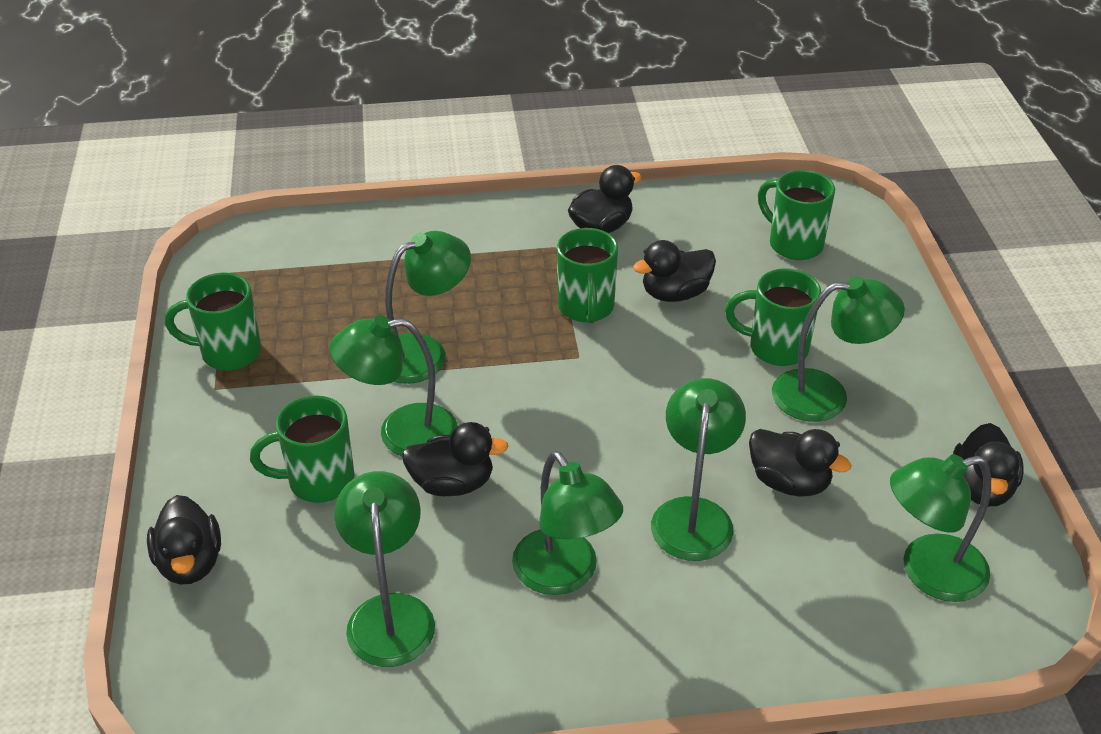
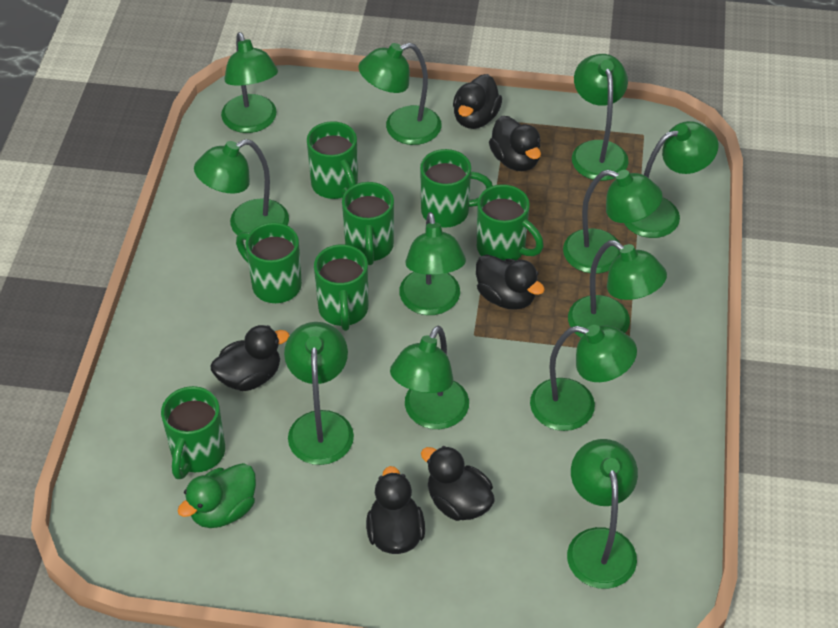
green duck: none = 0 -> [178,463,256,528] = 1
green lamp: [330,315,458,457] [334,471,435,667] [385,231,471,384] [512,451,623,595] [651,378,746,561] [772,276,905,422] [890,454,991,602] = 7 -> [194,139,289,240] [221,32,278,133] [284,322,354,465] [358,43,441,145] [390,326,469,429] [399,212,466,315] [530,325,637,431] [563,170,663,274] [567,439,638,589] [568,240,667,338] [572,54,629,181] [624,121,719,238] = 12
green mug: [165,272,261,370] [250,395,354,503] [557,228,618,323] [725,268,821,366] [758,170,835,260] = 5 -> [161,386,225,479] [236,222,302,303] [307,121,358,199] [314,244,368,331] [342,182,394,265] [420,149,493,228] [477,184,544,261] = 7

